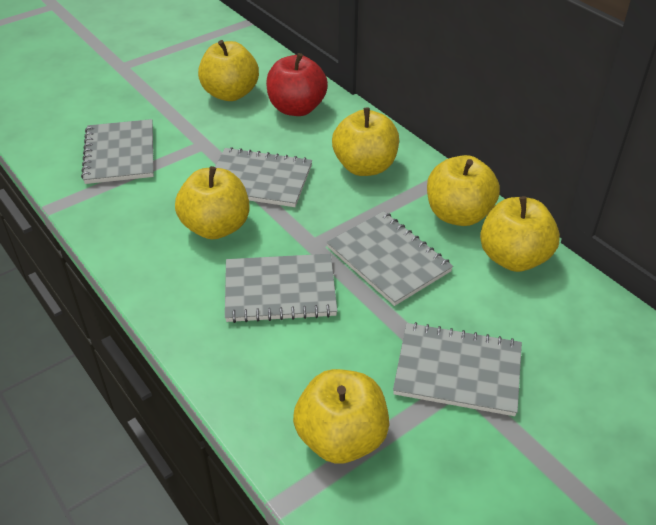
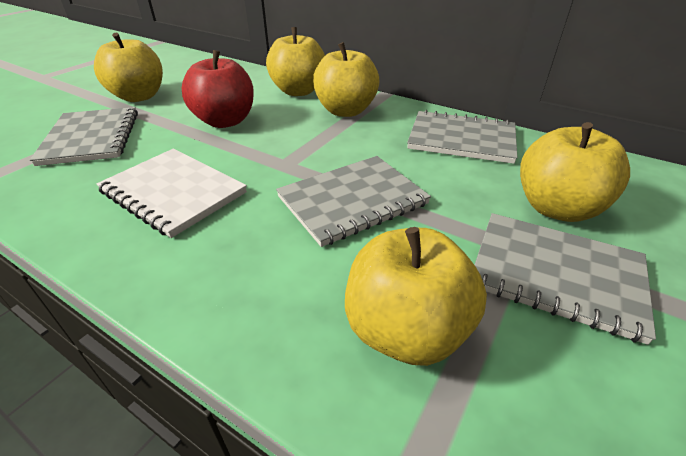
grey notebook: [81,119,154,184] [215,147,312,207] [225,254,337,323] [327,211,453,306] [393,322,522,416] = 5 -> [30,107,138,166] [276,156,431,247] [407,110,517,164] [475,213,656,345] = 4
white notebook: none = 0 -> [97,148,247,238] = 1
yellow apple: [175,166,250,239] [198,40,259,101] [293,369,389,464] [332,108,399,176] [427,155,500,226] [480,196,560,272] = 6 -> [94,33,163,102] [266,27,325,96] [313,42,380,117] [345,227,487,366] [520,122,630,222] = 5

